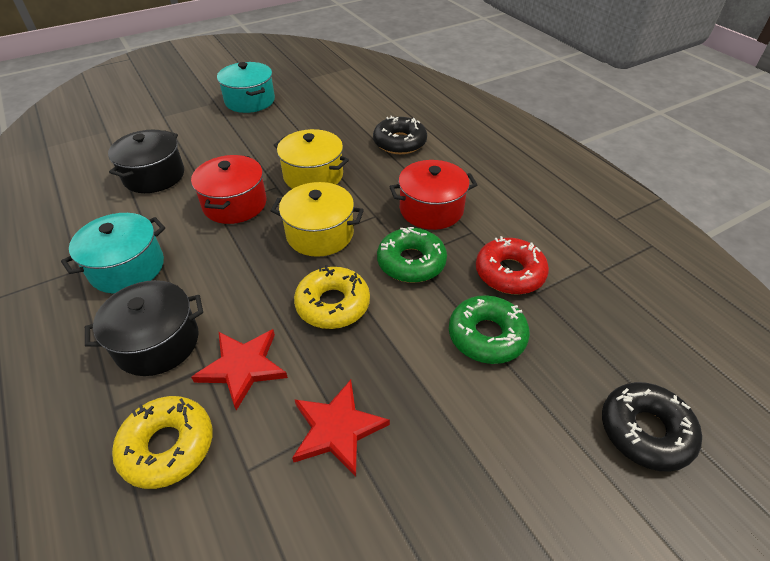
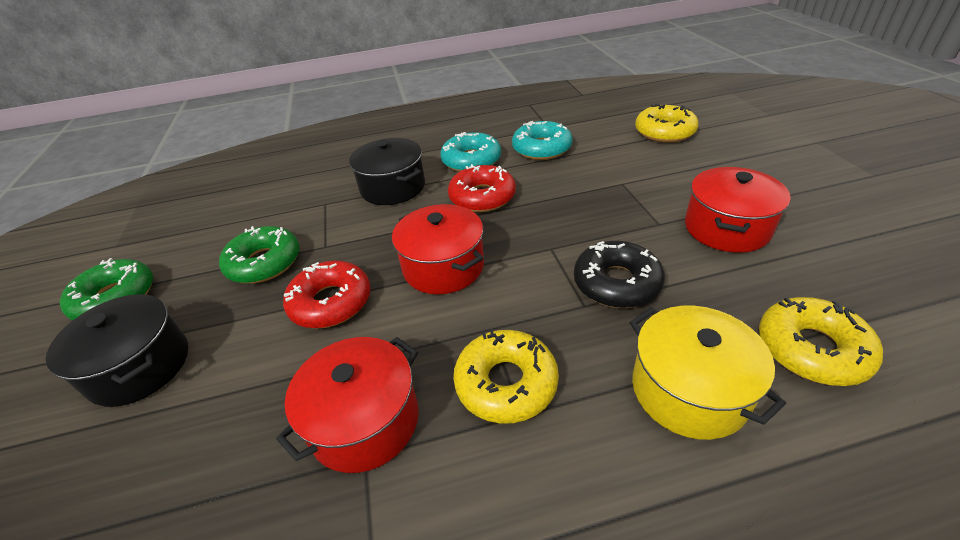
black donut: [373,116,427,154] [602,382,702,472] = 2 -> [574,241,665,308] = 1
red donut: [476,236,549,294] = 1 -> [283,261,371,329] [448,164,516,212] = 2
red pot: [191,155,267,224] [389,160,477,230] = 2 -> [276,337,419,473] [392,204,484,294] [685,167,791,253] = 3
red star: [191,329,288,411] [292,380,390,477] = 2 -> none = 0
turquoise donut: none = 0 -> [440,132,501,172] [512,121,573,160] = 2
turquoise pot: [61,213,165,293] [217,62,275,113] = 2 -> none = 0
yellow donut: [112,396,212,489] [294,265,370,329] = 2 -> [453,329,559,424] [635,104,699,143] [759,297,883,386] = 3
yellow pot: [271,182,364,257] [274,129,349,189] = 2 -> [630,306,786,440] = 1

